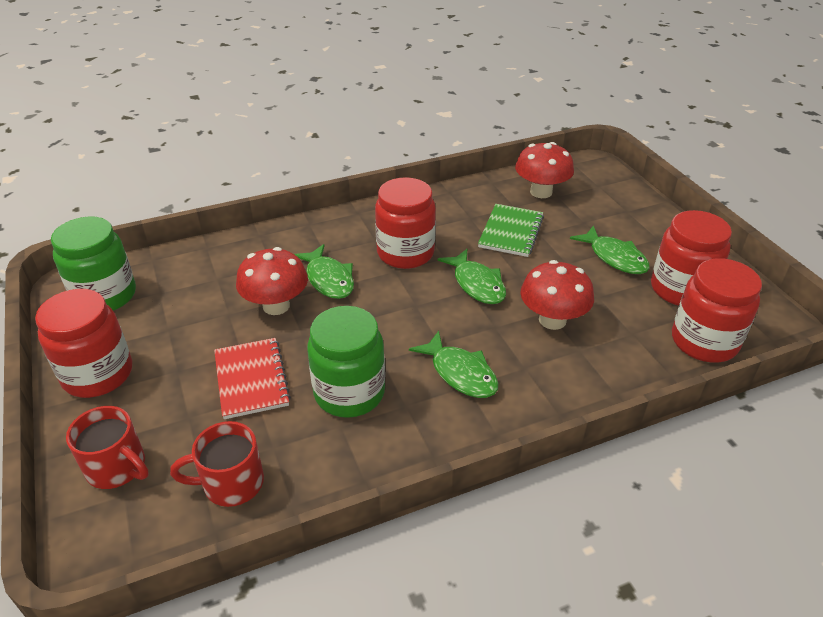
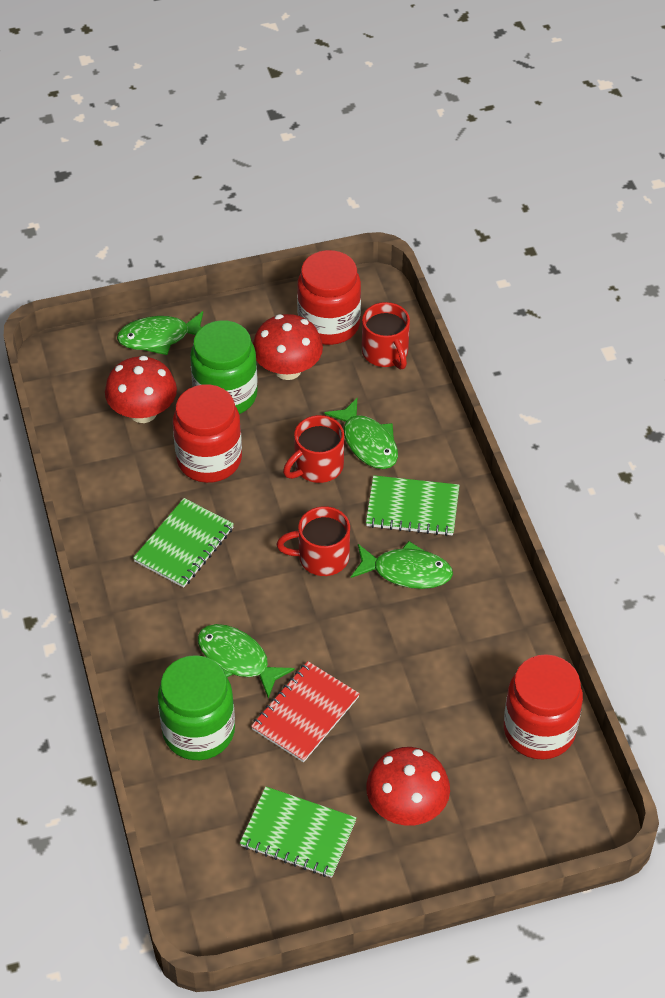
green notebook: [478,204,544,257] = 1 -> [133,498,234,588] [240,786,357,878] [366,475,460,536] = 3
red jar: [35,289,132,398] [375,177,436,269] [651,210,732,306] [672,258,762,363] = 4 -> [173,384,242,483] [297,250,361,345] [504,654,583,760] = 3
red mug: [66,406,149,489] [170,421,264,507] = 2 -> [277,506,350,576] [283,415,344,483] [362,302,410,370] = 3

